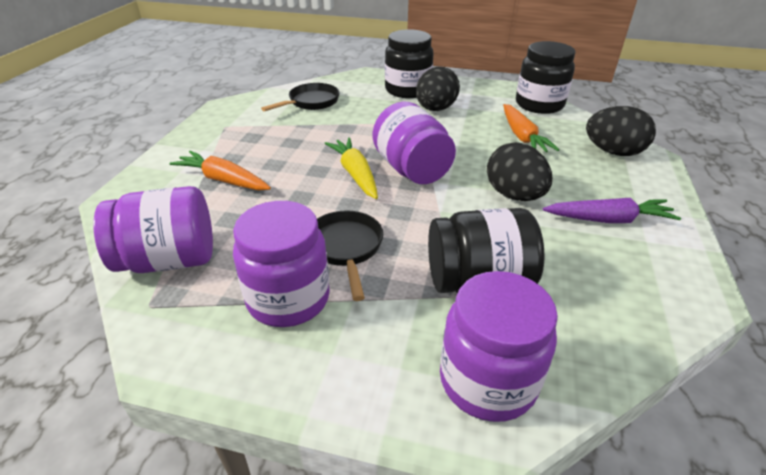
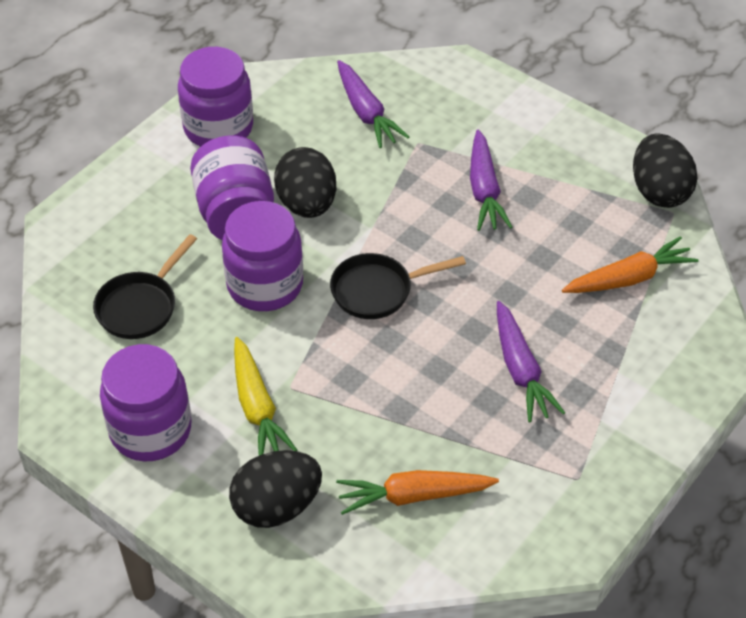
black jar: [385,29,434,98] [428,208,545,293] [516,41,575,114] = 3 -> none = 0
purple carrot: [543,198,681,223] = 1 -> [337,60,409,148] [470,130,512,231] [497,301,565,423] = 3

